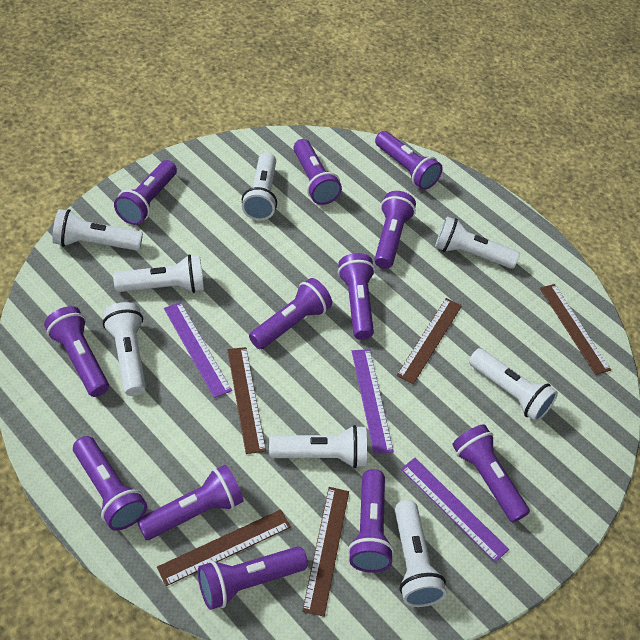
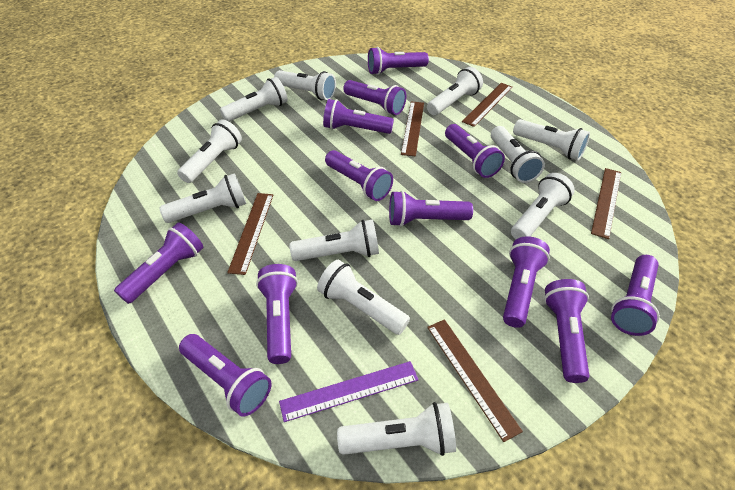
purple ruler: [164,302,232,398] [352,349,394,454] [401,458,509,562] = 3 -> [279,361,419,422] = 1
white flashlight: [52,209,143,251] [103,302,146,396] [113,255,204,293] [242,152,277,221] [269,425,367,468] [395,500,446,607] [435,216,520,269] [469,348,558,422] = 8 -> [159,173,246,223] [177,119,242,183] [220,77,288,122] [274,70,336,100] [290,219,379,261] [317,260,410,335] [337,402,456,456] [427,67,483,115] [491,126,545,183] [511,173,575,239] [513,119,590,160] = 11

